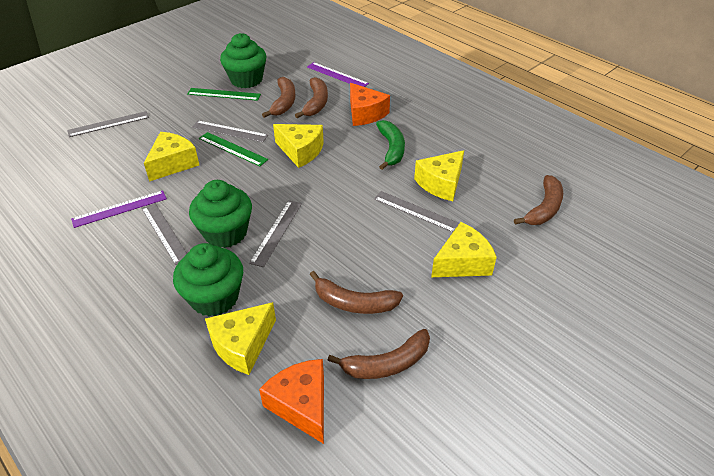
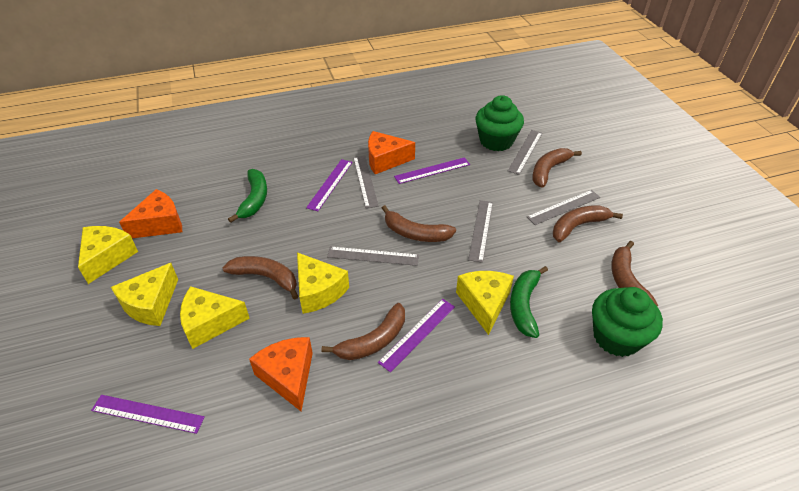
brown banana: [262,77,296,118] [295,77,328,118] [310,271,403,314] [327,329,430,379] [514,175,563,225] = 5 -> [223,256,298,300] [322,303,405,360] [382,205,456,242] [532,148,582,188] [553,205,623,242] [611,241,658,307] = 6
green banana: [376,120,405,170] = 1 -> [228,169,267,223] [510,266,548,338] = 2
green cupcake: [173,243,243,317] [189,180,252,248] [220,33,266,88] = 3 -> [476,95,524,151] [592,287,663,357] = 2
green ruler: [187,88,261,101] [199,132,268,166] = 2 -> none = 0
orange cheese: [259,359,324,444] [350,83,390,126] = 2 -> [119,189,182,238] [249,337,313,411] [368,131,415,174] = 3
purple ruler: [71,190,167,228] [307,62,369,87] = 2 -> [91,395,205,434] [306,159,353,211] [378,299,455,372] [394,157,470,184] = 4

